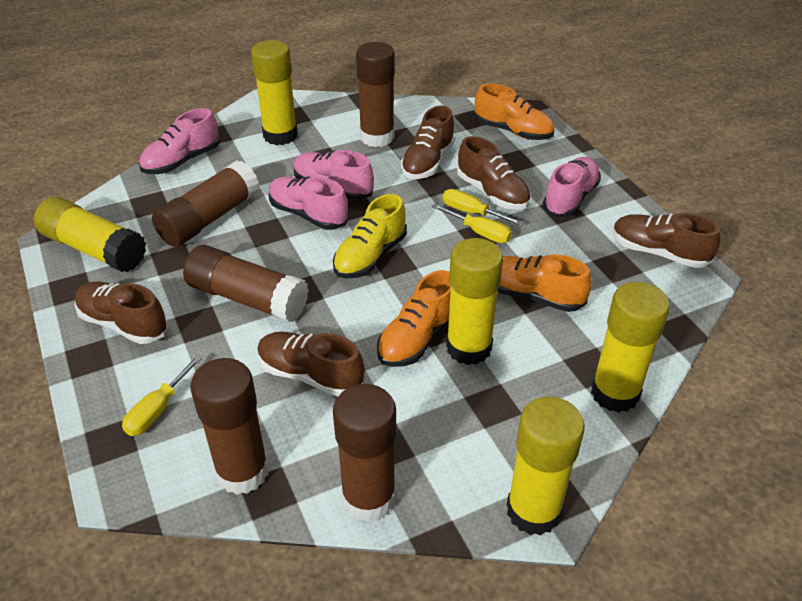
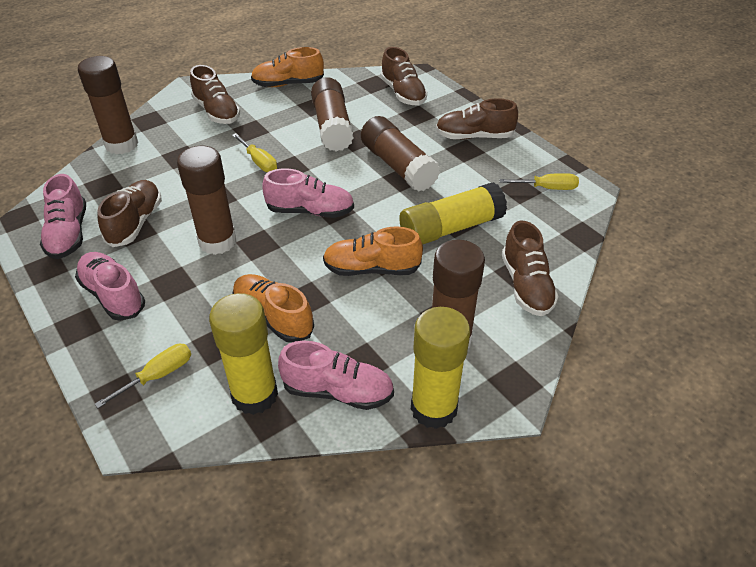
yellow glue stick: [34,197,146,273] [251,40,298,145] [446,238,503,365] [507,397,585,536] [591,282,670,413] = 5 -> [209,293,278,415] [399,182,507,245] [411,307,470,429] = 3
yellow shoe: [333,194,407,278] = 1 -> none = 0

